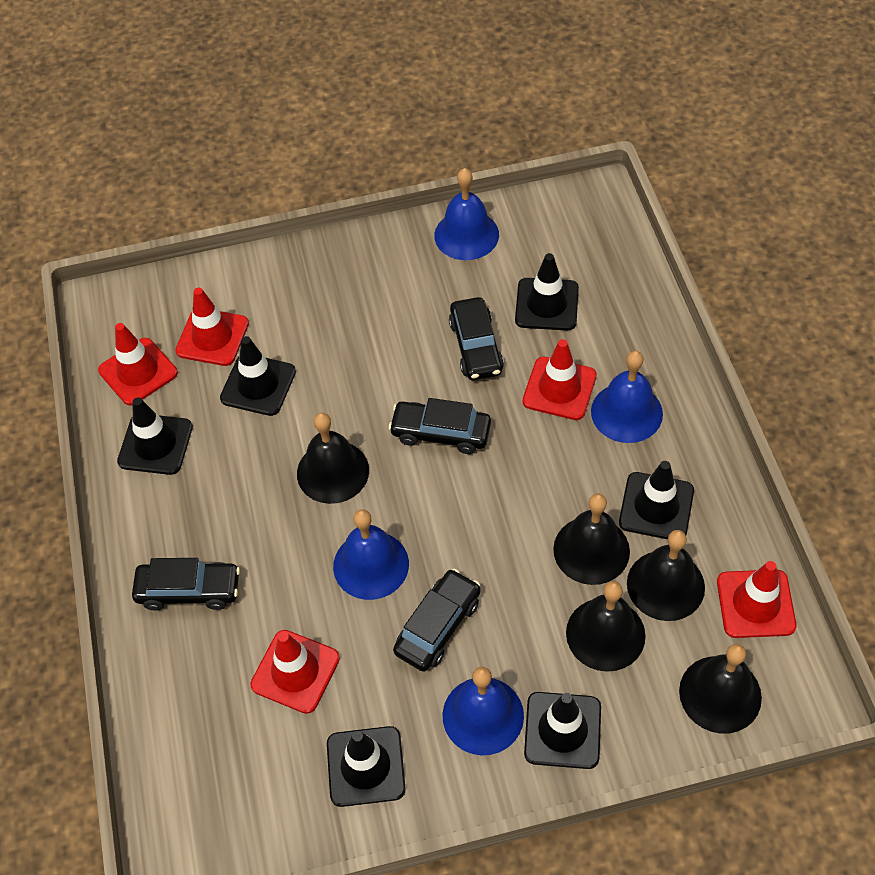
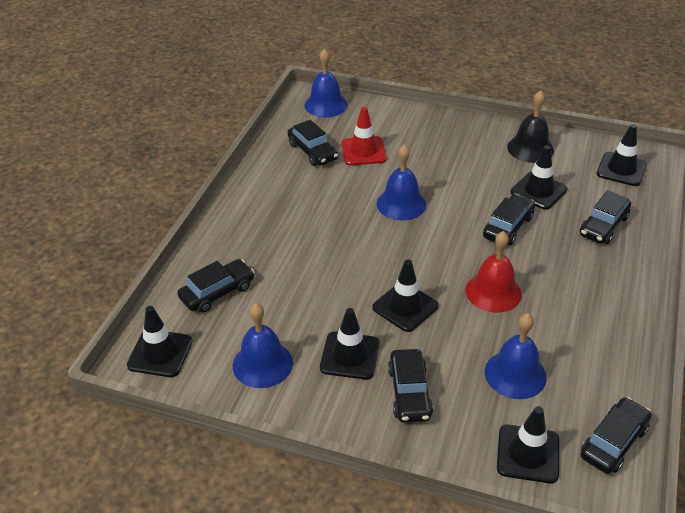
black bell: [297,413,369,504] [553,494,630,585] [566,581,646,672] [627,530,705,621] [679,644,762,734] = 5 -> [507,90,554,163] = 1
black car: [132,558,240,611] [389,398,491,454] [393,569,481,672] [449,297,504,380] = 4 -> [178,259,254,313] [287,120,338,166] [388,349,433,423] [483,194,535,245] [580,190,631,244] [581,397,652,474] = 6
red bell: none = 0 -> [465,231,522,313] = 1
red traffic cone: [98,323,178,406] [175,288,249,366] [250,630,340,714] [523,339,597,420] [717,561,796,638] = 5 -> [341,107,387,165] = 1

